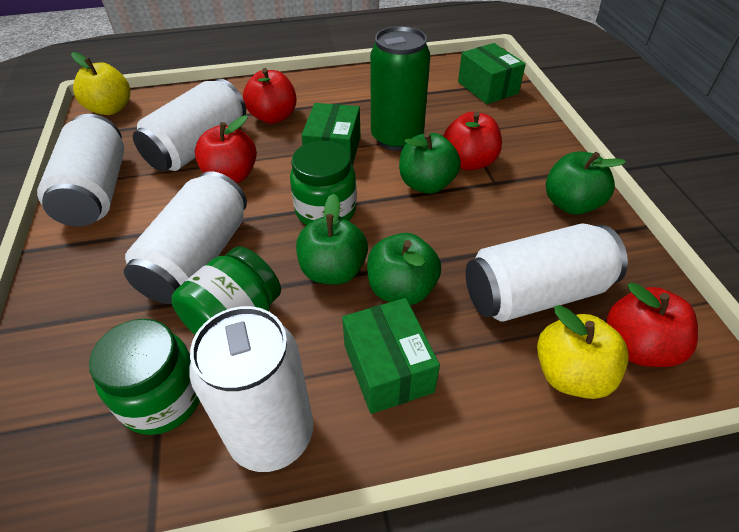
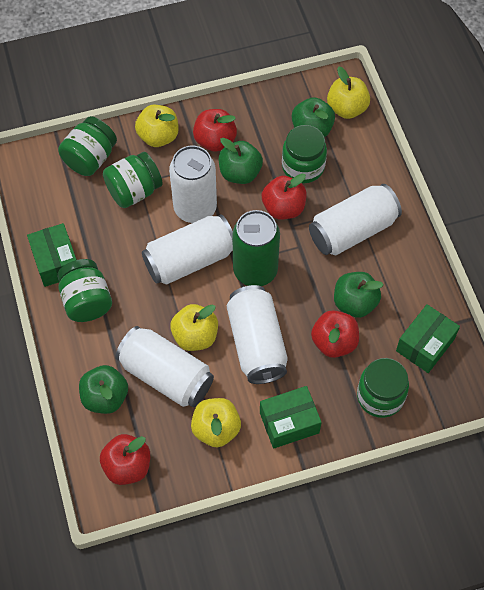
green jar: [89,319,200,435] [172,246,281,335] [290,141,357,225] = 3 -> [57,259,112,322] [58,116,117,176] [103,152,163,208] [282,125,327,183] [357,358,409,418] = 5
yellow apple: [71,52,130,115] [537,305,629,399] = 2 -> [135,105,179,147] [170,304,218,351] [191,398,241,447] [327,67,370,119] = 4

